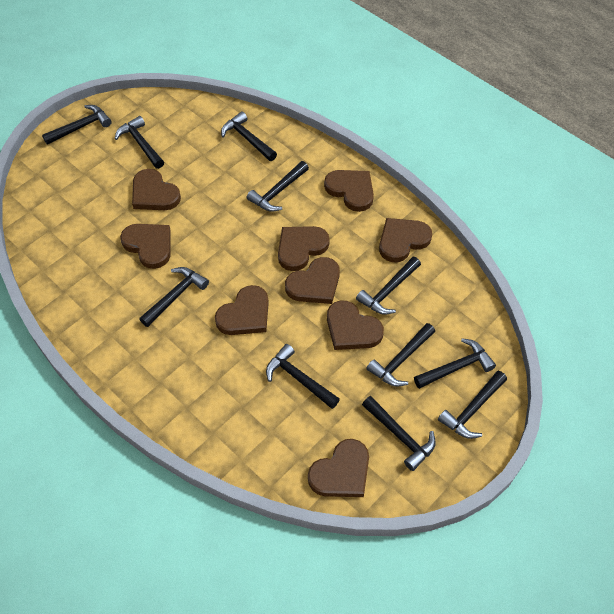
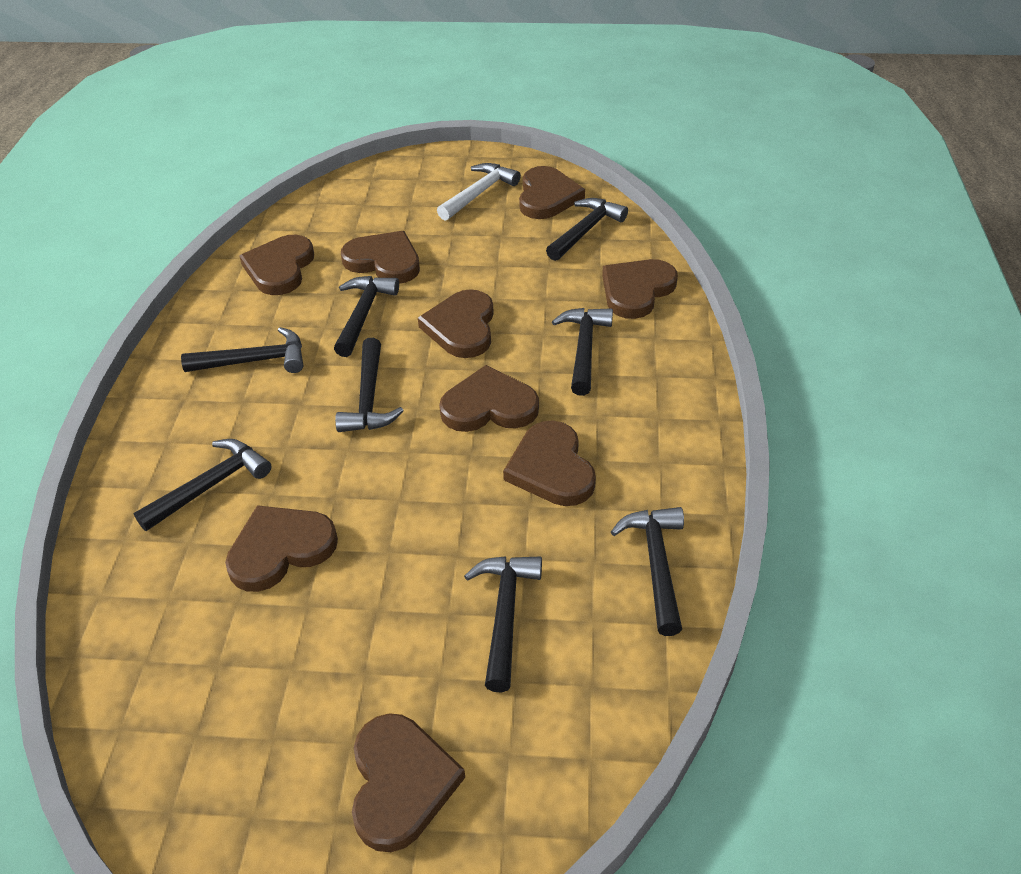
black hammer: [42,105,112,145] [115,116,164,169] [139,267,209,327] [221,112,277,161] [247,161,309,212] [266,344,340,409] [356,257,421,315] [362,396,436,471] [366,323,435,386] [414,338,496,389] [438,371,507,439] = 11 -> [134,439,271,531] [181,327,303,373] [334,276,399,357] [335,338,404,432] [464,556,542,692] [546,198,628,261] [552,308,613,396] [611,507,684,636] = 8
white hammer: none = 0 -> [437,163,521,221] = 1

